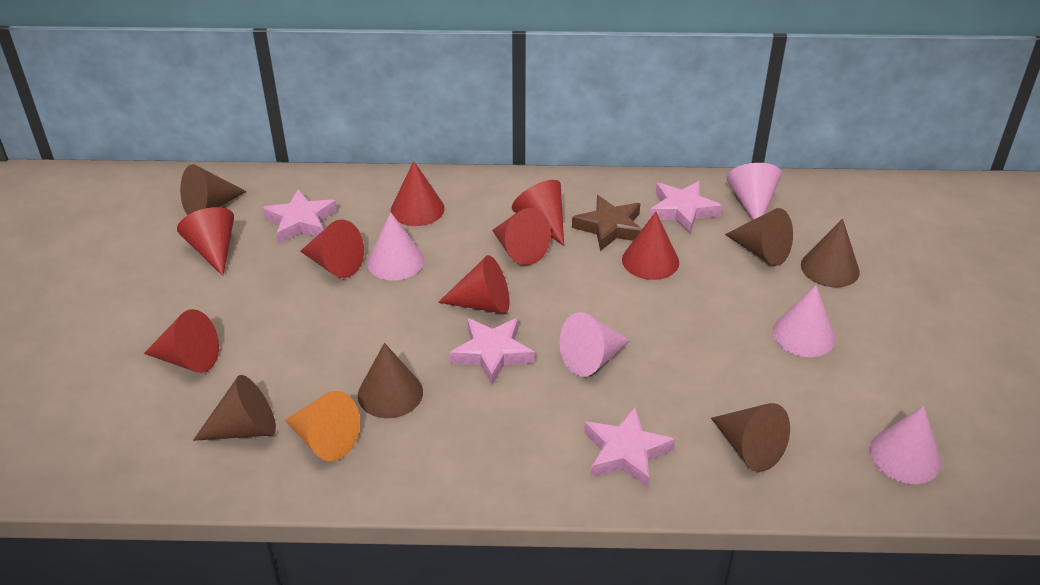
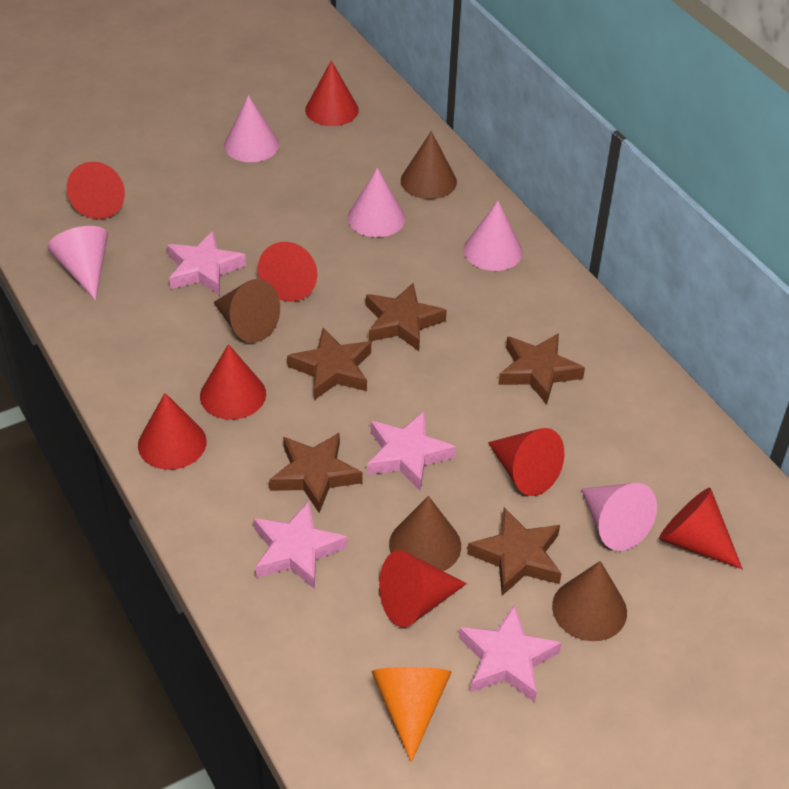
brown cone: [180,164,247,215] [193,375,276,441] [358,343,423,418] [711,403,790,472] [725,208,793,266] [801,219,860,287] = 6 -> [213,279,280,343] [389,496,461,571] [401,131,457,199] [552,561,627,641] = 4
brown star: [572,195,642,251] = 1 -> [269,432,363,513] [287,328,371,400] [366,283,447,351] [467,508,562,596] [498,333,585,404] = 5

